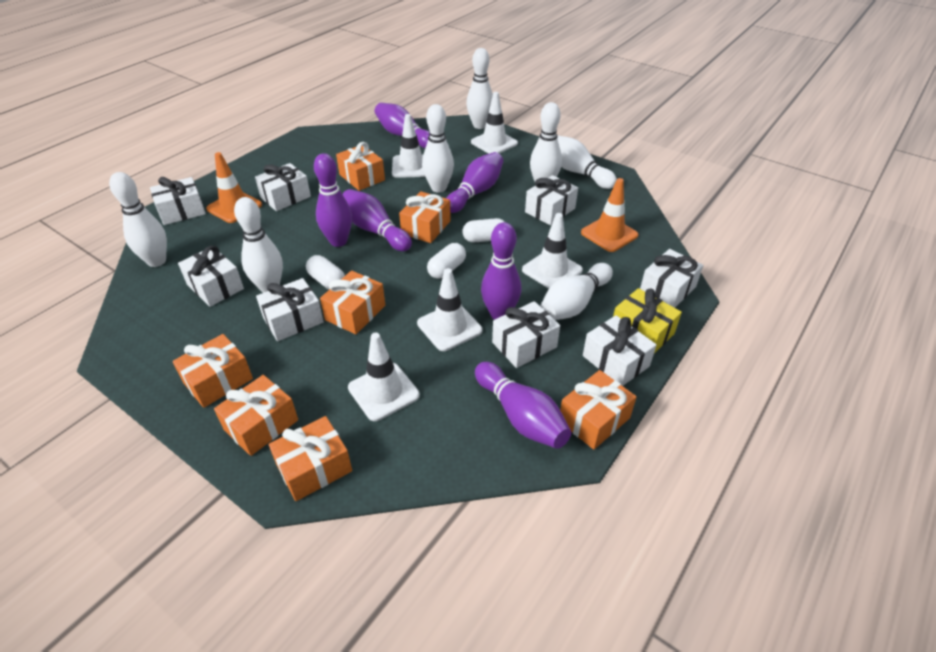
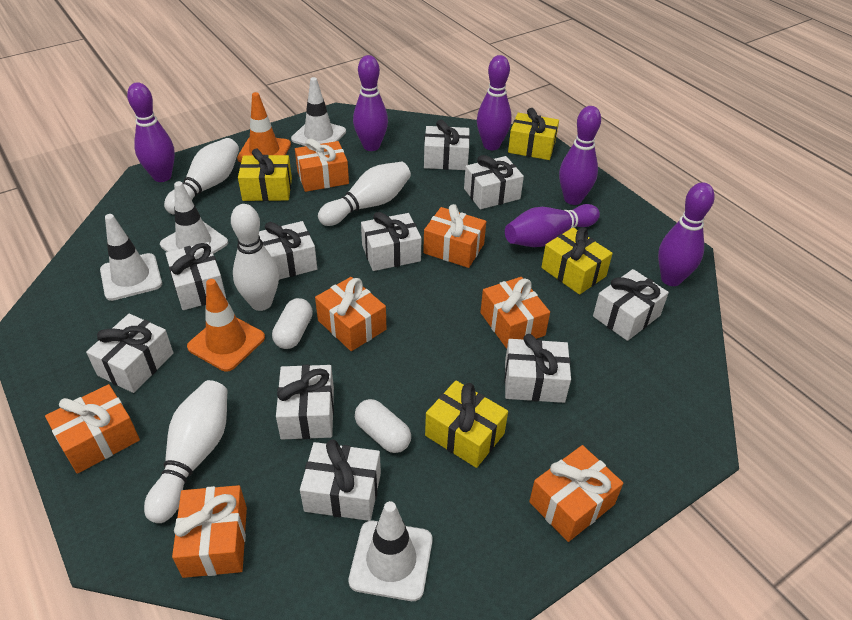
white bowling pin: [109,172,167,267] [234,197,283,293] [422,104,454,193] [466,48,493,129] [530,102,562,182] [540,263,613,320] [557,135,617,189] = 7 -> [144,380,227,523] [164,138,239,215] [231,204,279,311] [318,162,411,226] = 4
white capsule: [306,255,345,289] [427,243,466,279] [463,218,505,242] = 3 -> [272,298,313,349] [355,399,411,453] = 2
white gift: [150,177,206,225] [178,246,244,307] [255,163,311,211] [256,278,324,341] [492,301,560,368] [525,175,578,225] [583,315,656,386] [640,249,704,308] = 8 -> [86,314,174,393] [165,242,226,310] [259,221,317,280] [276,365,334,440] [300,440,381,521] [361,212,422,271] [424,120,470,170] [464,155,524,209] [504,334,571,403] [593,269,669,341] = 10
white traffic cone: [348,332,420,421] [392,114,425,178] [417,268,482,351] [471,92,518,154] [522,213,583,288] = 5 -> [100,214,162,301] [160,181,228,254] [291,77,346,146] [349,501,433,601] = 4
yellow gift: [613,288,682,353] = 1 -> [238,148,292,201] [425,380,508,468] [508,108,559,160] [541,227,613,295] = 4

